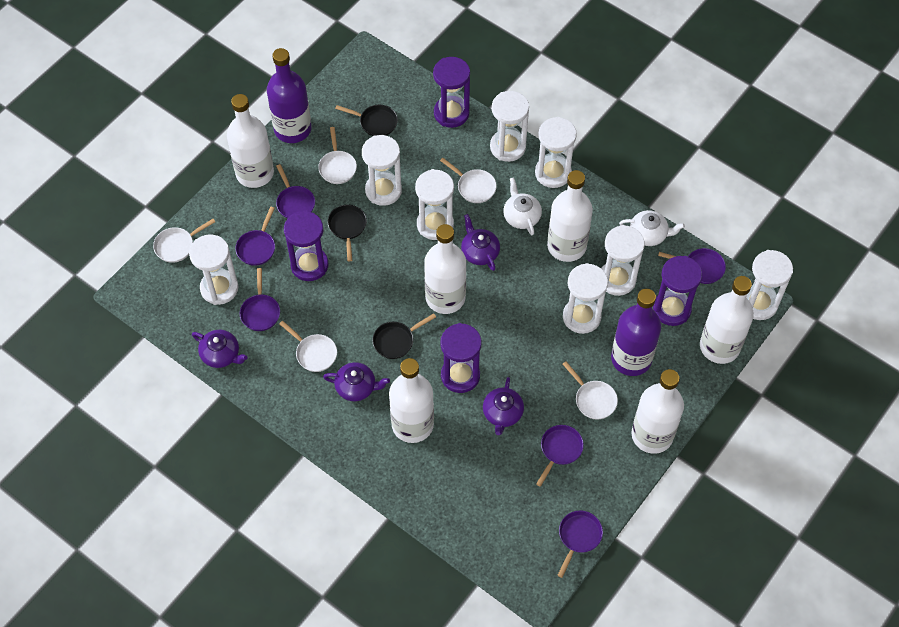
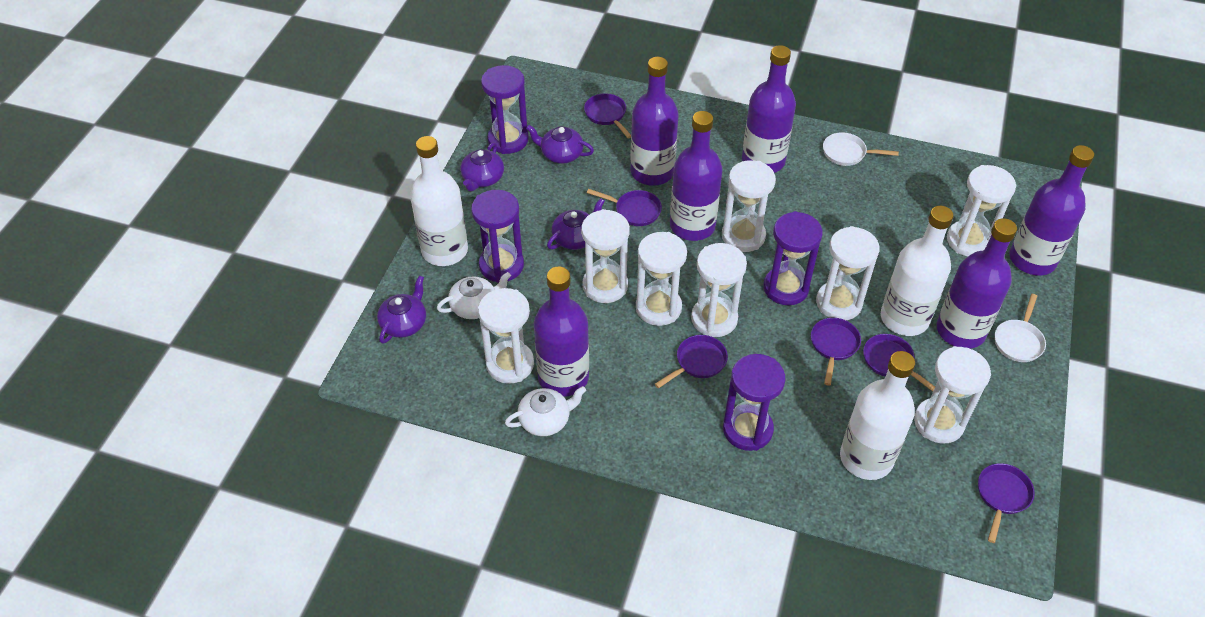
black pan: [328,205,367,261] [335,105,398,136] [372,313,436,359] = 3 -> none = 0
purple bottle: [267,48,311,143] [611,289,661,376] = 2 -> [534,266,589,397] [630,57,679,186] [670,111,723,241] [742,45,796,173] [937,218,1017,349] [1009,145,1094,276] = 6
white bottle: [227,94,274,188] [389,358,434,443] [424,224,466,314] [547,170,593,262] [632,369,684,454] [700,276,754,364] = 6 -> [410,136,468,266] [840,351,915,480] [881,206,953,336] = 3
white pan: [153,219,215,263] [279,321,337,372] [318,127,357,184] [440,158,497,203] [563,361,618,420] = 5 -> [823,132,899,166] [995,294,1046,362] = 2

